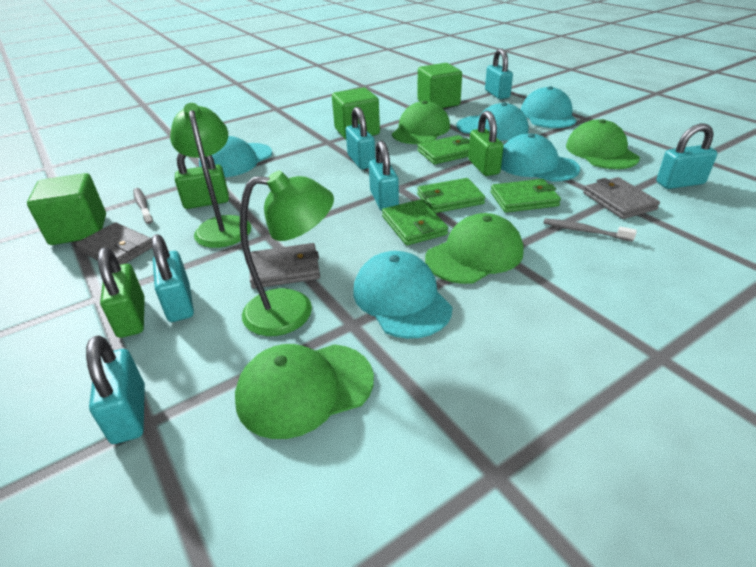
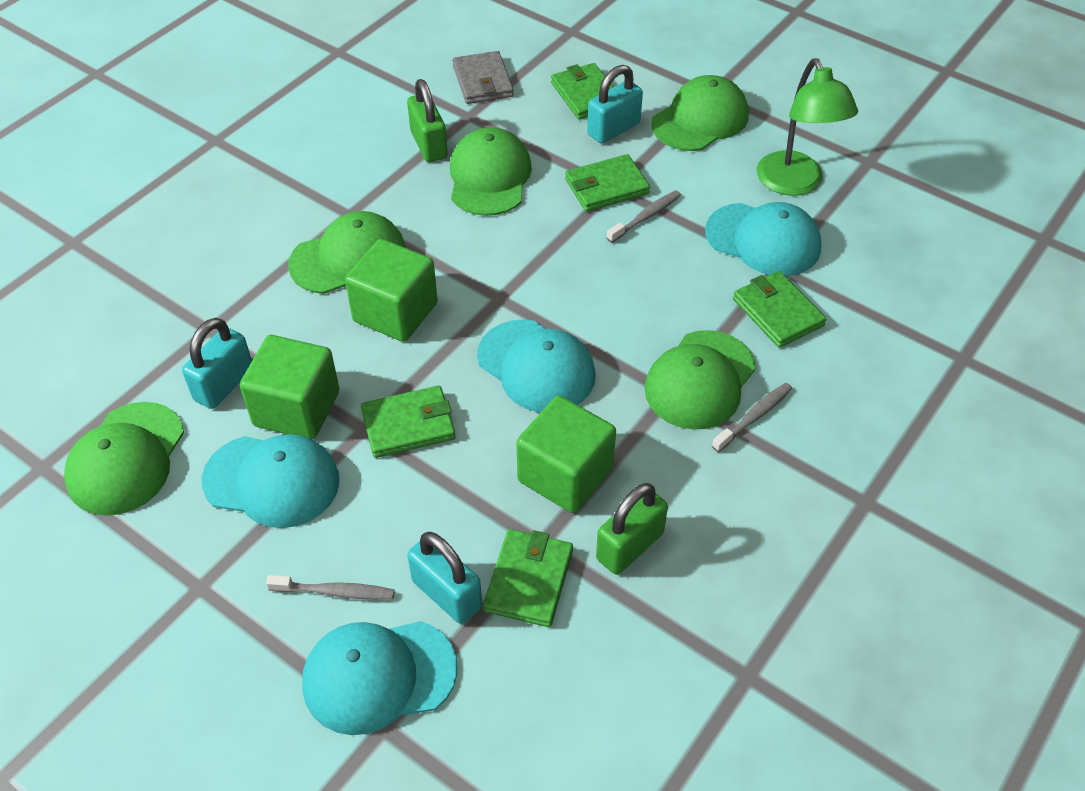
green cap: [235,344,374,439] [392,101,450,144] [425,213,524,284] [566,119,640,169] = 4 -> [64,402,184,516] [288,211,406,294] [450,128,532,216] [644,330,756,430] [651,75,749,151] = 5
green lamp: [170,103,251,248] [240,170,334,336] = 2 -> [757,58,858,196] = 1
green padlock: [98,248,145,338] [175,153,229,209] [468,111,503,176] = 3 -> [407,79,448,162] [596,483,668,575] = 2
green wallet: [382,199,448,245] [417,135,470,164] [417,178,485,213] [491,179,561,213] = 4 -> [361,385,456,458] [483,529,573,627] [551,63,613,120] [565,154,650,212] [733,271,826,348] = 5
grey toothbrush: [133,188,153,224] [543,218,637,242] = 2 -> [266,575,395,600] [607,190,681,243] [712,383,792,452] = 3
grey wallet: [76,222,152,265] [250,243,320,289] [583,177,660,219] = 3 -> [452,51,514,104] = 1
turquoise cap: [199,136,272,177] [353,251,453,339] [456,102,528,141] [501,133,580,182] [521,86,577,128] = 5 -> [202,434,339,528] [302,621,457,735] [477,319,596,412] [705,202,821,276] = 4
turquoise padlock: [86,335,145,444] [152,234,194,322] [346,107,375,169] [369,140,399,211] [485,48,513,99] [656,123,717,189] = 6 -> [182,318,252,409] [407,532,482,624] [587,65,643,144] = 3

